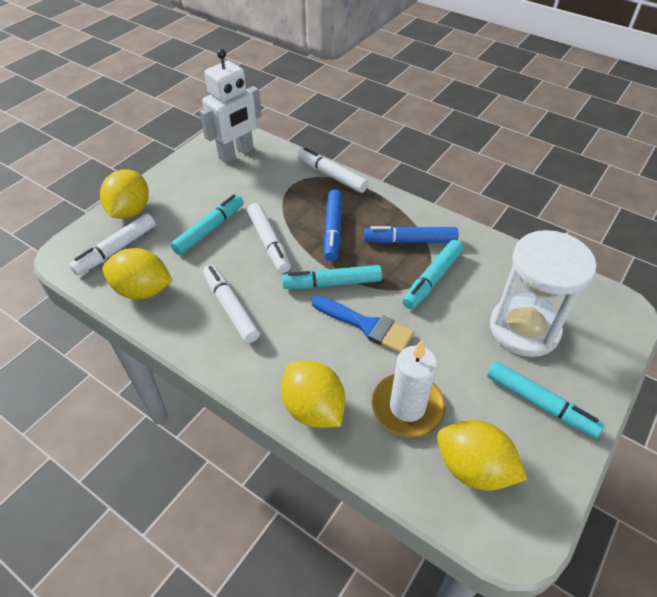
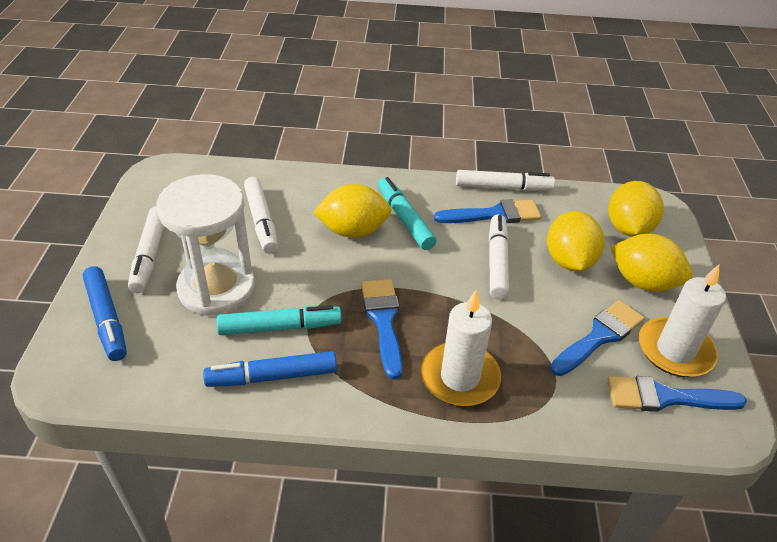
blue brush: [311,296,414,353] = 1 -> [361,279,403,380] [434,199,541,223] [550,300,645,376] [607,376,747,412] = 4
turquoise marker: [170,194,244,255] [282,265,382,289] [402,239,463,309] [487,361,605,438] = 4 -> [217,305,341,335] [378,177,436,250] = 2
white candle: [372,340,445,437] = 1 -> [421,290,501,406] [639,265,726,377] = 2
white robot: [200,49,262,163] = 1 -> none = 0

